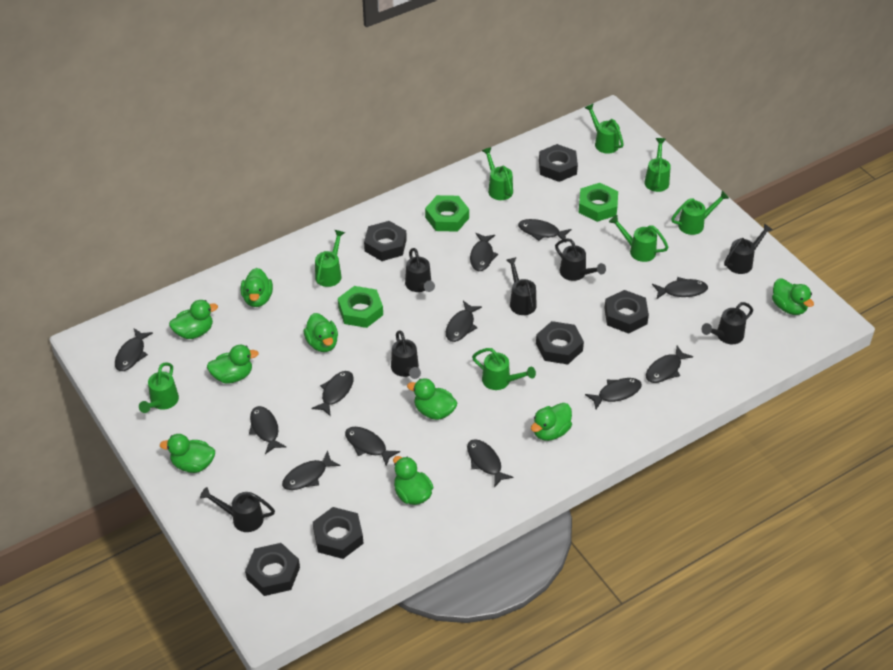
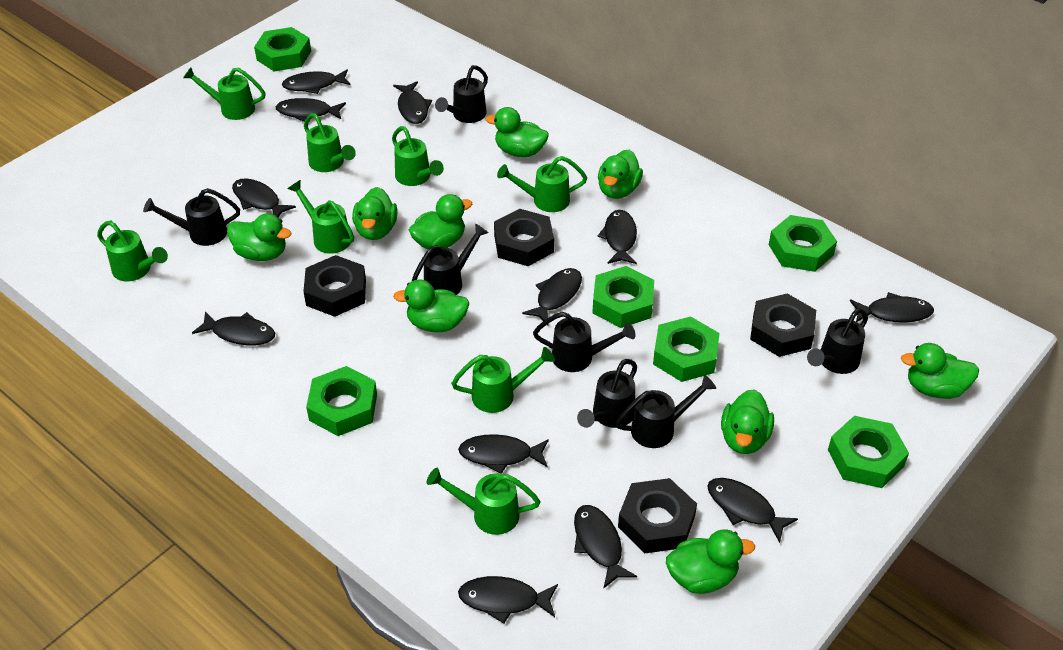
black nut: [245,543,300,596] [313,507,363,559] [364,221,407,261] [536,321,584,364] [539,144,578,182] [604,290,649,334] = 6 -> [303,255,366,317] [494,209,554,266] [618,478,697,553] [750,293,816,357] = 4
green nut: [338,286,383,328] [425,195,469,232] [579,183,618,222] = 3 -> [254,27,311,72] [306,366,377,436] [592,266,654,328] [653,316,720,382] [769,215,837,272] [828,416,909,488] = 6

